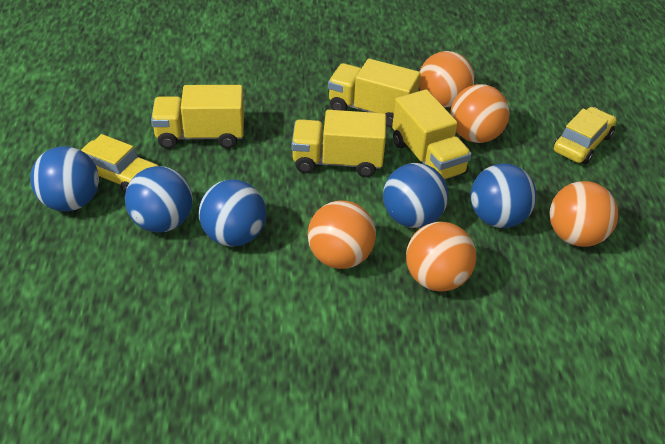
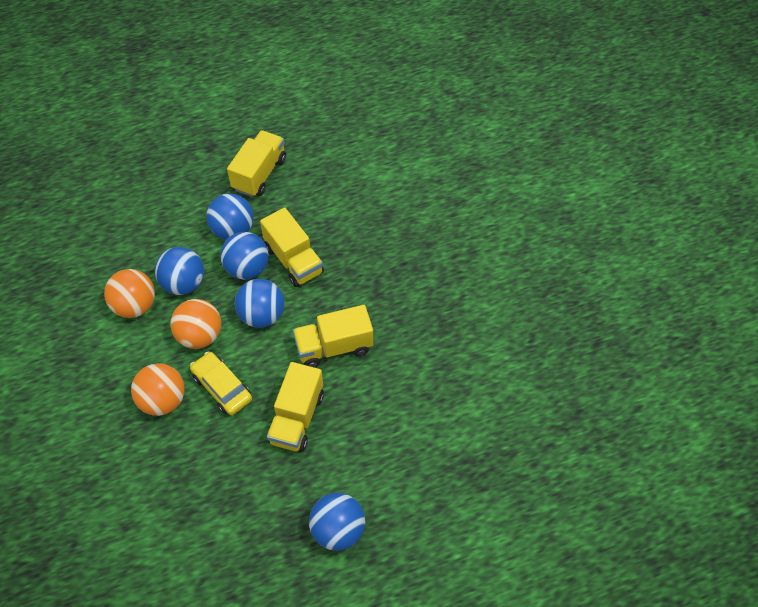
orange ball: [307,200,376,269] [406,222,476,292] [419,51,474,107] [450,84,510,143] [550,181,618,247] = 5 -> [104,269,155,318] [131,363,185,416] [170,299,221,349] = 3
yellow car: [81,134,158,193] [554,107,617,164] = 2 -> [190,352,252,415] = 1

